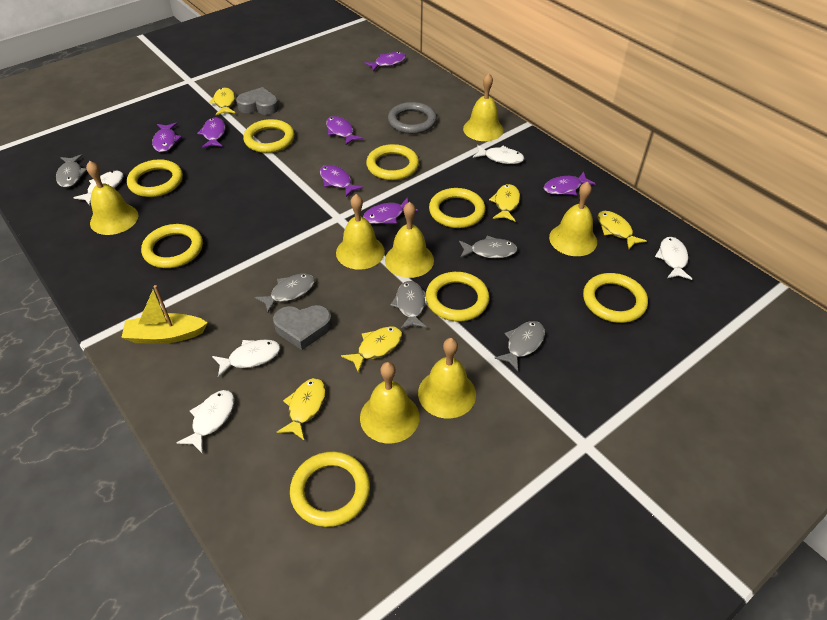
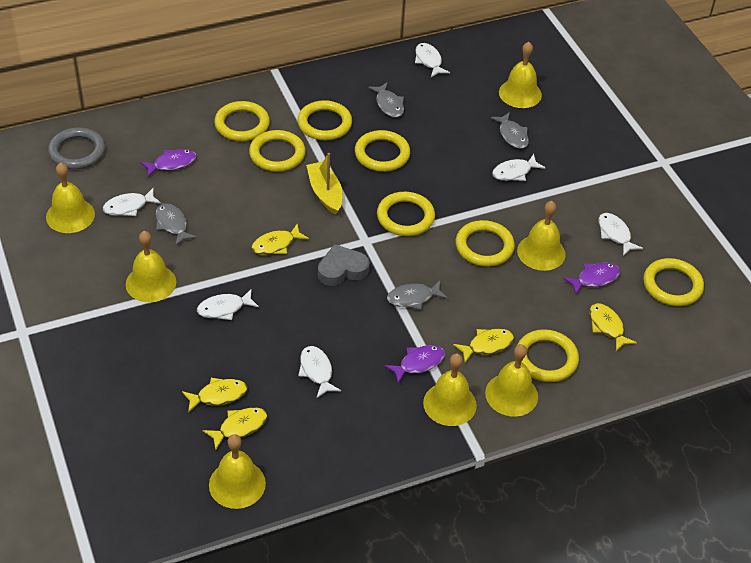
grey fish: [56,154,87,187] [255,273,315,313] [390,281,427,329] [459,236,518,258] [495,321,545,371] = 5 -> [156,203,197,246] [368,82,404,117] [387,281,448,310] [490,112,529,149] = 4
grey heart: [236,87,279,115] [273,305,332,350] = 2 -> [318,244,370,286] = 1
purple fish: [152,123,182,152] [197,118,225,148] [320,165,363,197] [326,116,363,145] [363,198,418,224] [364,52,406,71] [544,172,595,195] = 7 -> [140,149,196,177] [385,345,445,384] [563,263,620,294] = 3
white fish: [73,171,123,205] [177,390,234,454] [212,339,280,378] [473,145,524,164] [655,237,692,280] = 5 -> [103,188,161,216] [197,289,259,320] [298,346,341,398] [415,43,450,77] [492,154,545,181] [598,213,643,256] = 6

